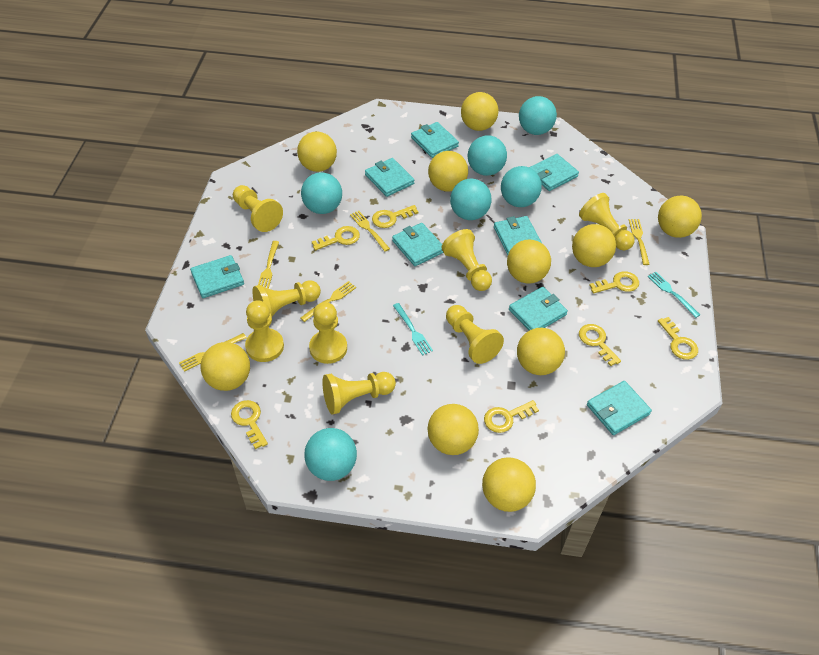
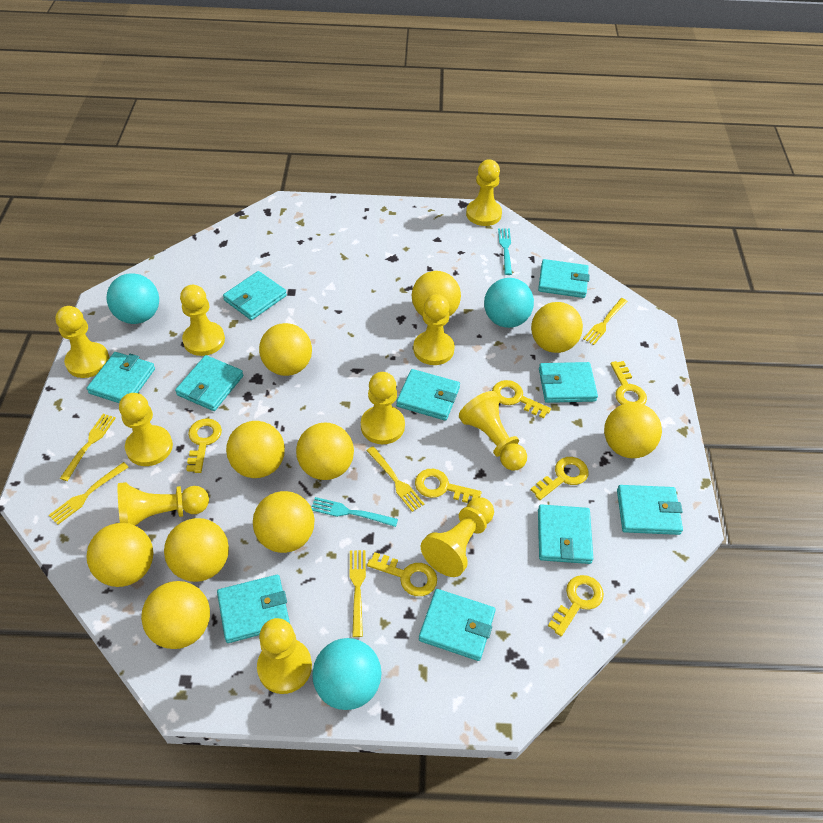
turquoise ball: [301,172,342,214] [304,428,357,481] [450,179,492,220] [468,135,507,176] [501,166,542,207] [519,96,557,135] = 6 -> [107,273,159,324] [312,638,382,710] [484,278,534,328] = 3
turquoise wallet: [190,255,244,298] [365,158,414,197] [392,223,444,266] [411,122,459,158] [494,216,542,255] [509,287,568,331] [529,154,579,191] [587,381,652,435] = 8 -> [87,352,155,403] [175,355,243,411] [217,575,290,643] [223,271,287,320] [396,369,460,421] [419,589,496,661] [538,259,590,298] [538,504,593,564] [539,362,598,403] [617,485,683,535] = 10
yellow pawn: [233,185,283,232] [245,300,284,362] [252,280,321,316] [309,302,347,364] [322,372,396,415] [441,229,492,291] [446,305,504,364] [579,193,635,250] = 8 -> [55,306,109,378] [118,482,209,526] [119,393,173,466] [180,285,225,356] [257,618,312,694] [361,372,405,444] [413,294,455,365] [421,497,494,577] [459,391,527,471] [466,159,502,226] = 10

